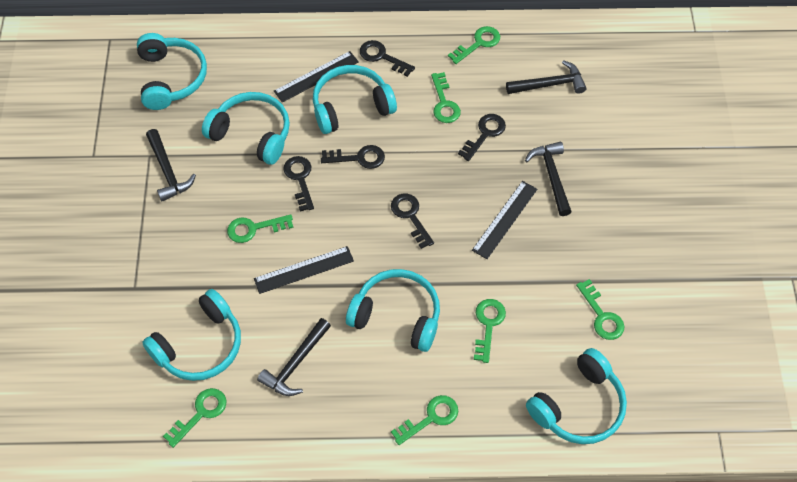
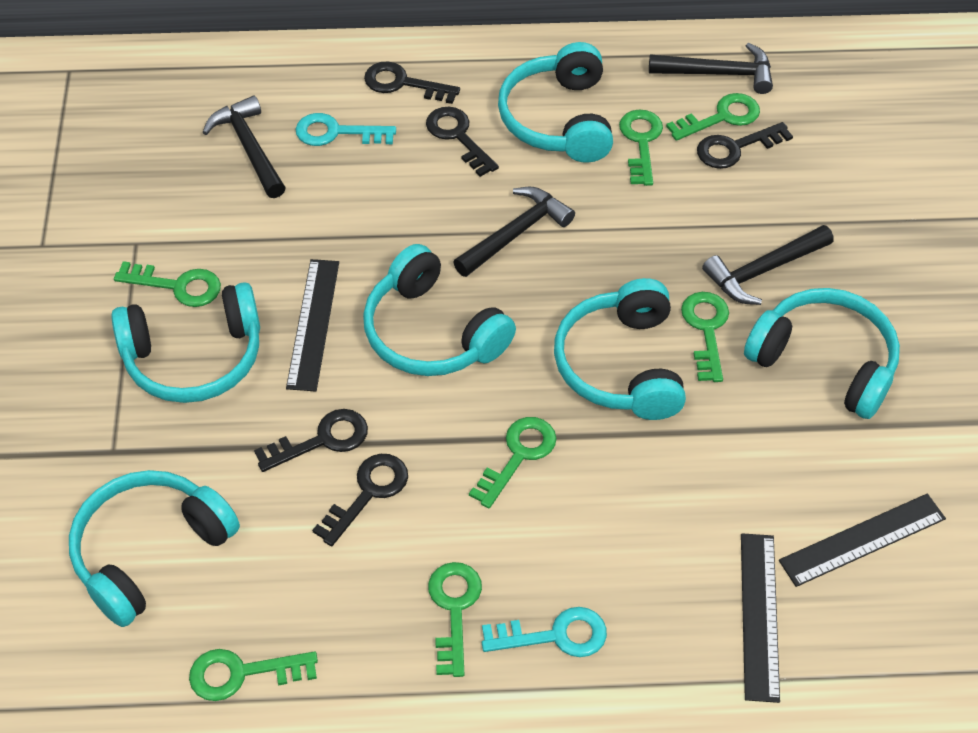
turquoise key: none = 0 -> [296,113,396,146] [482,607,607,657] = 2

